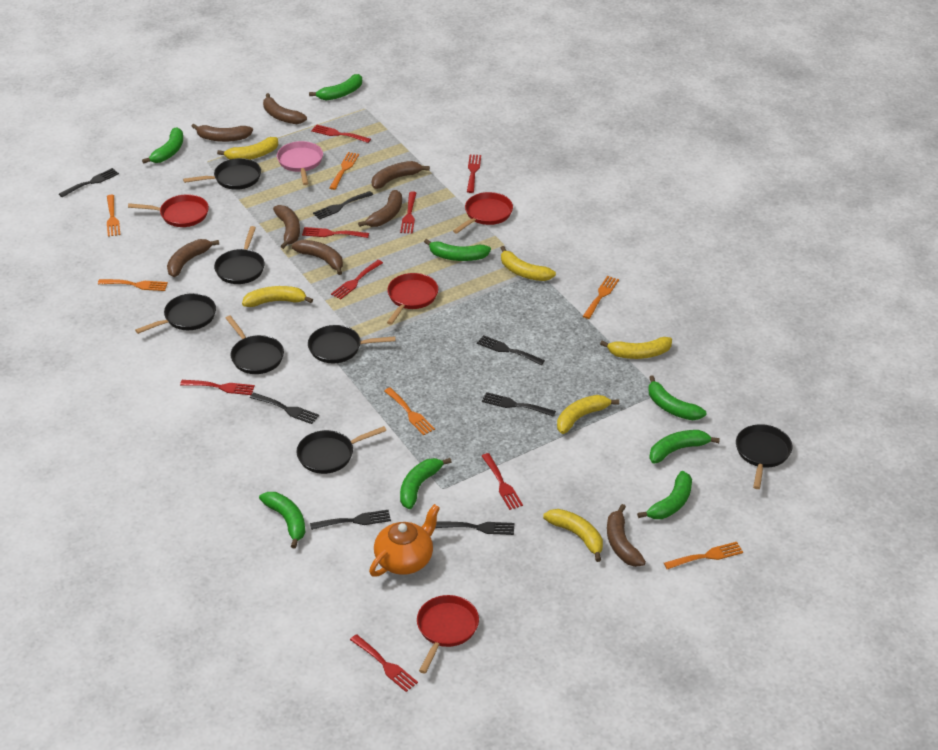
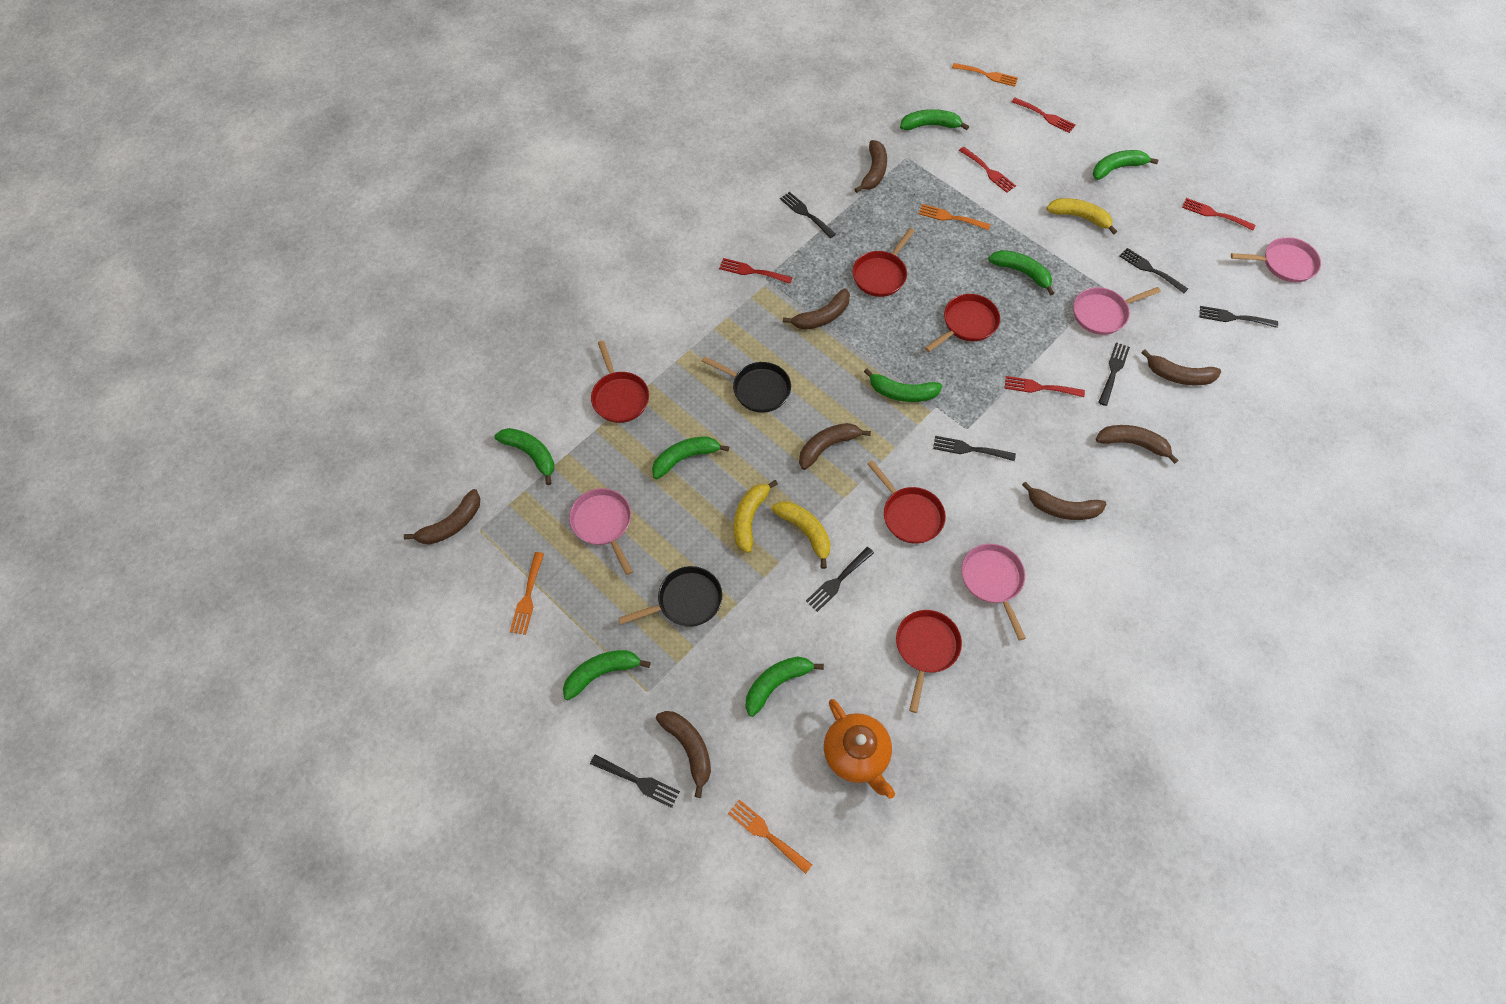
black pan: [135,293,216,334] [183,158,261,190] [214,226,265,284] [226,316,284,374] [296,426,386,474] [308,325,395,363] [736,424,792,489] = 7 -> [618,566,722,627] [702,356,791,413] = 2
orange fork: [98,279,168,291] [107,195,120,237] [329,152,359,190] [384,387,435,435] [583,276,619,319] [664,542,743,569] = 6 -> [510,552,544,635] [728,800,812,874] [918,204,991,230] [952,63,1018,87] = 4
pink pan: [277,141,323,185] = 1 -> [569,488,633,575] [961,544,1026,640] [1073,287,1161,335] [1231,237,1321,282] = 4
red fork: [180,380,255,395] [302,227,369,238] [311,124,371,143] [331,260,383,300] [350,634,418,692] [400,191,416,234] [467,155,481,193] [482,453,523,510] = 8 -> [719,258,793,284] [959,147,1016,193] [1005,376,1085,397] [1012,98,1075,133] [1182,198,1256,230] = 5
red pan: [128,194,209,227] [387,273,438,325] [417,595,479,674] [453,192,513,234] = 4 -> [591,340,649,423] [853,228,915,297] [867,460,946,544] [896,610,962,713] [925,294,1000,352] = 5
yellow banana: [217,137,278,160] [242,286,313,307] [501,246,556,281] [543,509,603,562] [557,395,619,434] [600,337,672,359] = 6 -> [734,480,778,553] [772,501,831,569] [1046,198,1117,235] = 3

